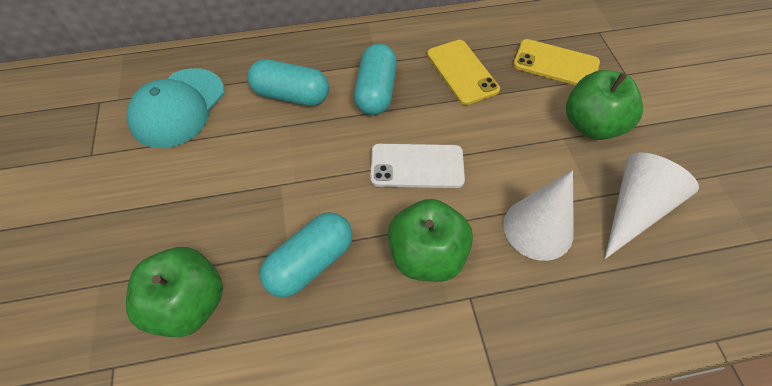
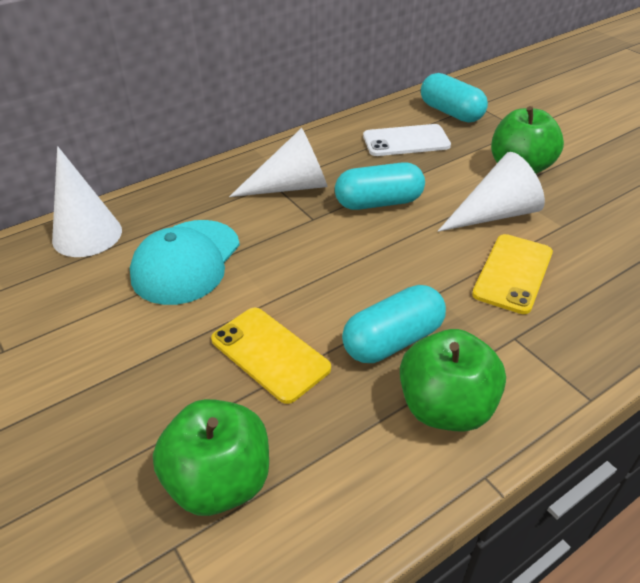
white cone: [503,170,574,261] [605,153,699,259] = 2 -> [52,146,122,257] [229,128,328,197] [438,152,545,232] = 3

